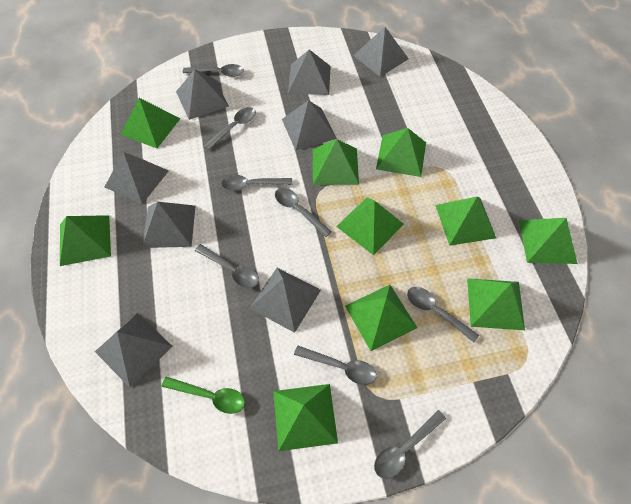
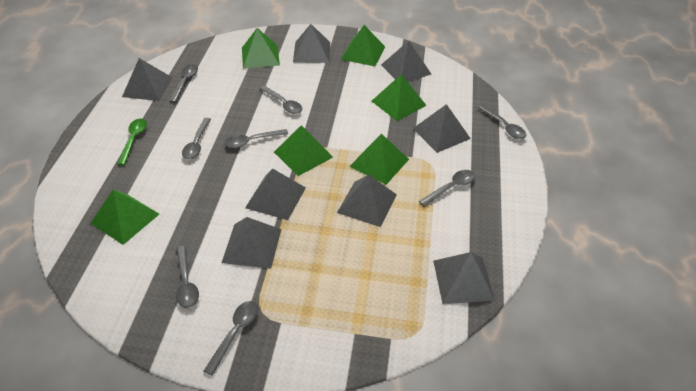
green pyramid: [60,215,111,266] [120,98,181,148] [273,384,338,451] [313,139,359,185] [336,197,404,255] [345,285,417,351] [376,128,426,177] [435,197,496,246] [467,278,525,330] [519,218,578,264] = 10 -> [90,190,159,245] [242,28,280,68] [274,125,333,176] [341,25,385,66] [349,134,409,185] [372,74,426,121] = 6

